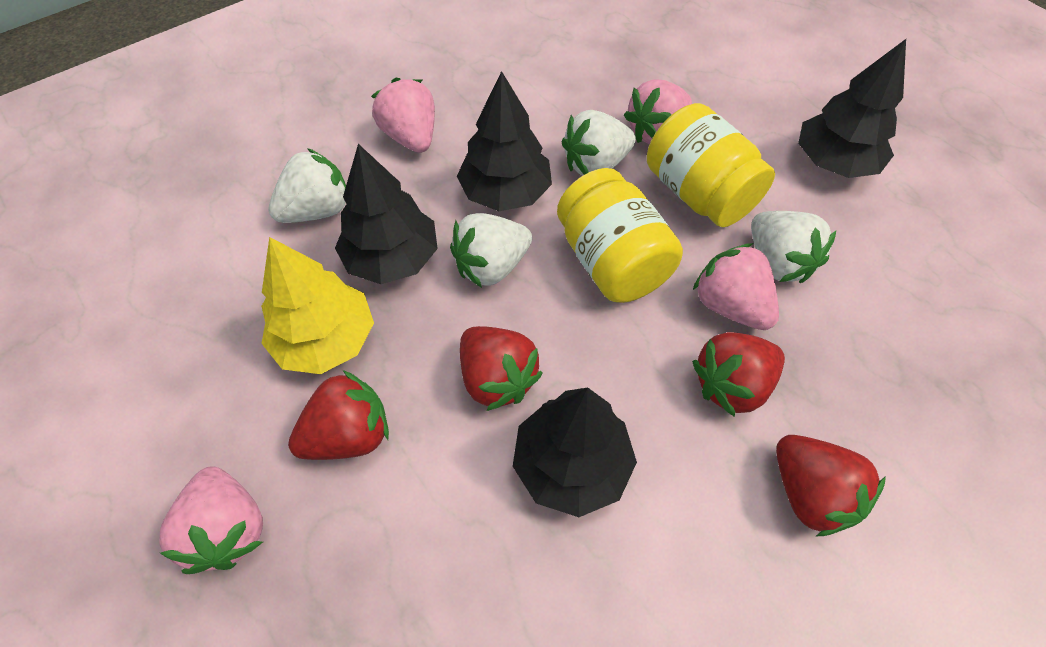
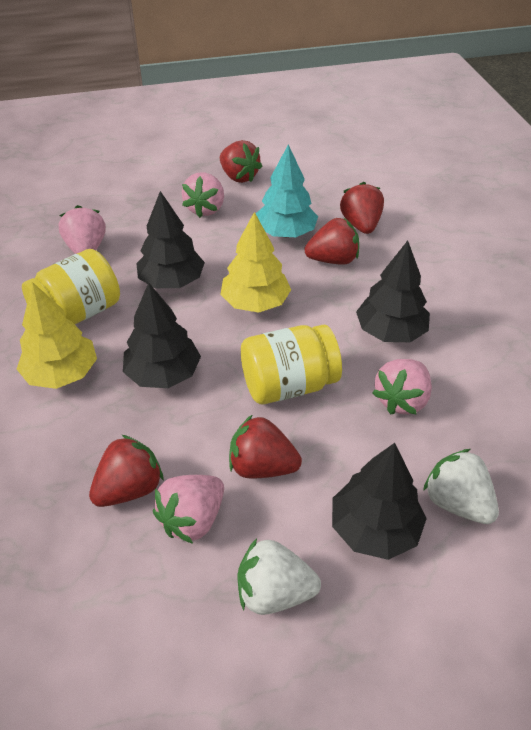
red strawberry: [288,370,389,460] [460,326,543,411] [692,332,785,417] [776,435,886,536] = 4 -> [89,435,164,507] [220,140,263,183] [229,414,302,479] [304,218,359,265] [340,182,384,234] = 5
turquoise tree: none = 0 -> [256,144,318,237] = 1
white strawberry: [268,148,346,223] [450,213,532,288] [562,110,636,175] [751,211,836,283] = 4 -> [238,538,321,615] [423,449,499,524] = 2
yellow tree: [261,237,374,374] = 1 -> [17,282,97,389] [220,212,291,313] = 2

